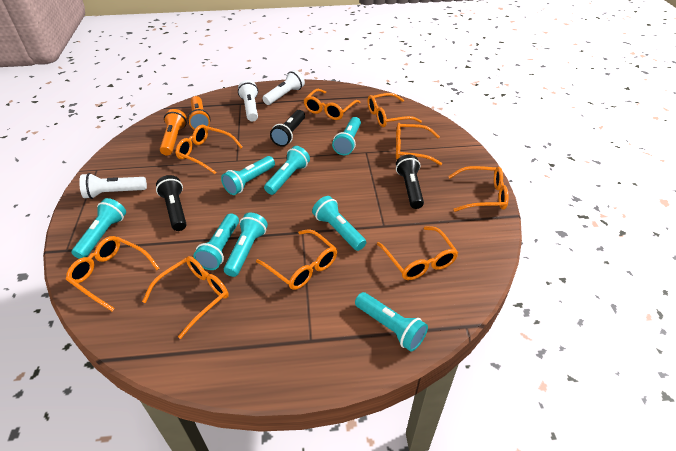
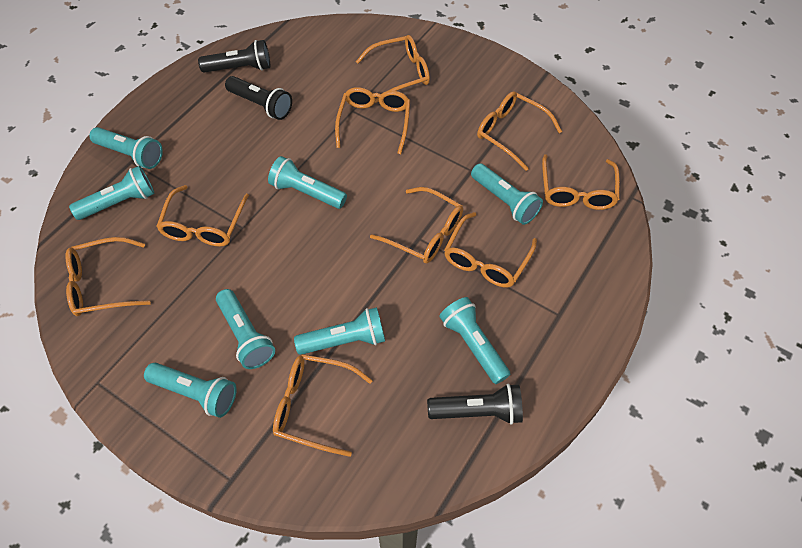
orange flashlight: [160,109,187,155] [188,96,210,130] = 2 -> none = 0
white flashlight: [79,173,147,199] [238,80,258,121] [262,70,305,105] = 3 -> none = 0

